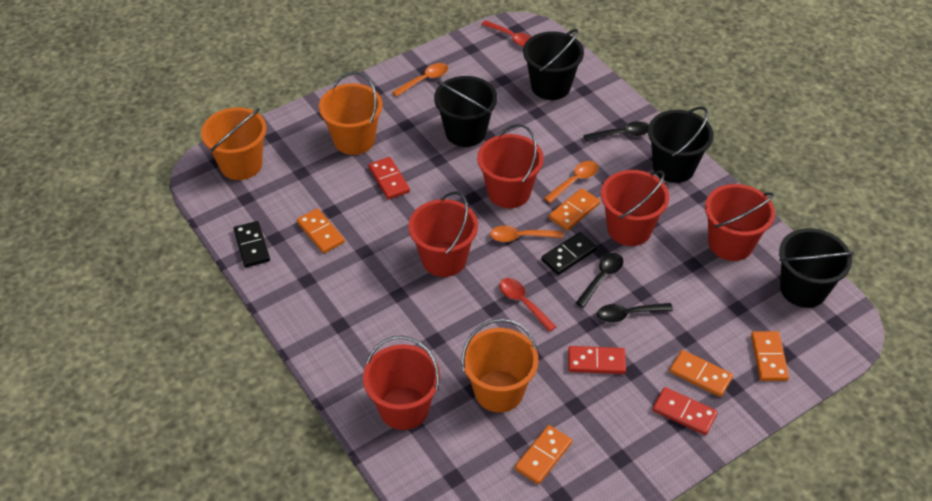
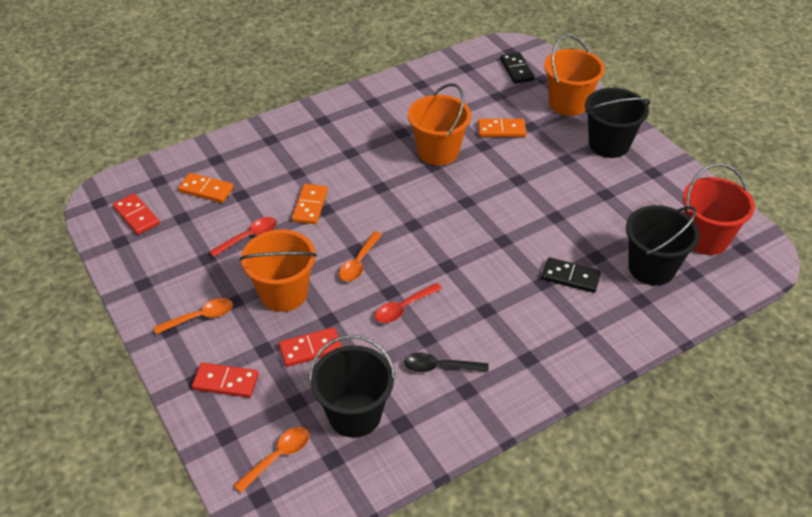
black bucket: [434,76,497,147] [523,29,584,100] [648,107,714,183] [779,228,854,308] = 4 -> [309,335,396,438] [585,88,650,158] [626,205,700,286] = 3
black spoon: [576,253,623,308] [584,121,649,141] [597,303,673,323] = 3 -> [404,352,489,372] = 1
orange domino: [297,208,345,253] [515,425,572,484] [549,188,600,231] [670,350,733,397] [751,331,789,381] = 5 -> [178,173,234,203] [292,184,328,224] [478,119,526,137] = 3
red bucket: [363,336,440,430] [408,191,478,277] [477,124,544,208] [601,170,669,246] [705,184,775,261] = 5 -> [683,163,755,255] = 1

